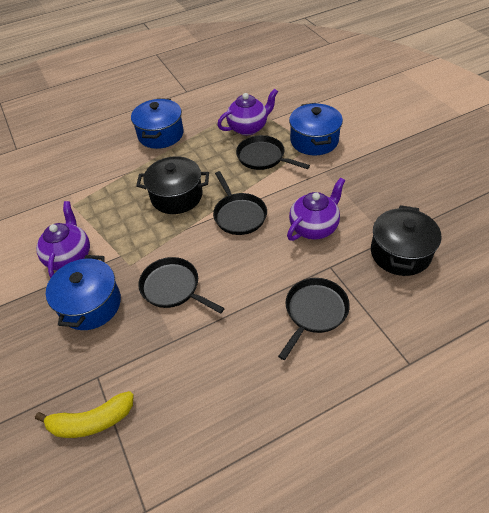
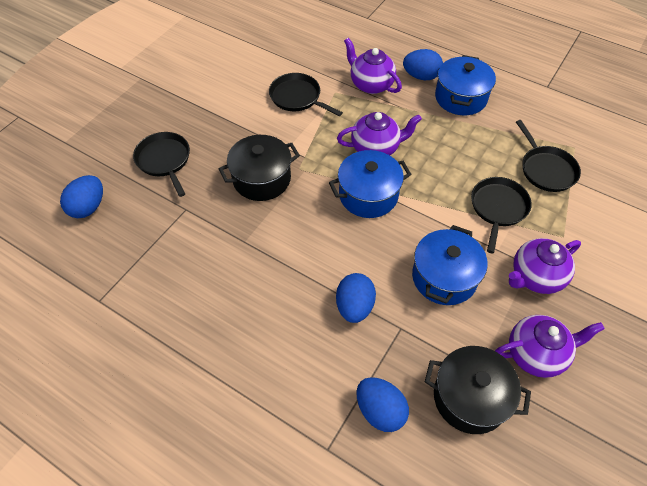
blue egg: none = 0 -> [60,175,103,218] [336,273,376,323] [357,377,409,432] [403,49,443,80] = 4
purple teapot: [36,201,90,278] [217,89,278,135] [287,178,345,241] = 3 -> [337,112,422,155] [344,38,402,94] [495,315,605,378] [509,238,581,294] = 4
yellow banana: [35,391,134,438] = 1 -> none = 0

